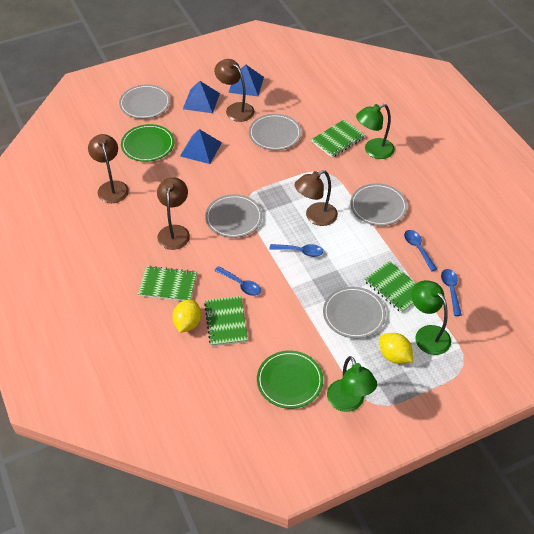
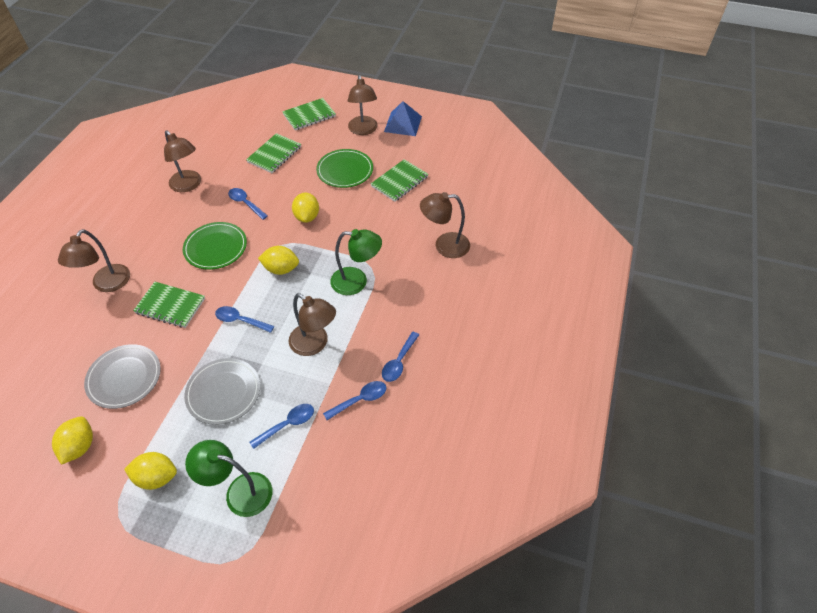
blue pyramid: [180,129,222,164] [183,81,220,113] [228,65,264,96] = 3 -> [384,101,422,136] = 1
blue spoon: [214,266,261,296] [269,244,323,257] [404,230,437,271] [441,269,462,316] = 4 -> [215,306,274,333] [228,188,268,220] [249,404,314,449] [323,381,387,420] [382,332,419,382] = 5
brown lamp: [88,134,129,203] [157,178,190,250] [214,59,255,122] [294,170,338,226] = 4 -> [58,229,130,292] [164,130,201,192] [288,293,336,356] [348,75,378,135] [420,192,470,258] = 5
green lamp: [327,356,377,412] [356,104,395,159] [411,280,451,355] = 3 -> [185,440,272,517] [330,229,382,295] = 2
grey plate: [119,84,170,119] [205,194,263,238] [249,114,301,150] [323,287,386,339] [350,183,407,226] = 5 -> [84,344,161,409] [184,358,260,425] = 2
yellow lemon: [172,299,201,333] [380,333,413,364] = 2 -> [52,416,93,465] [124,452,177,490] [258,246,299,275] [292,193,319,223] = 4

